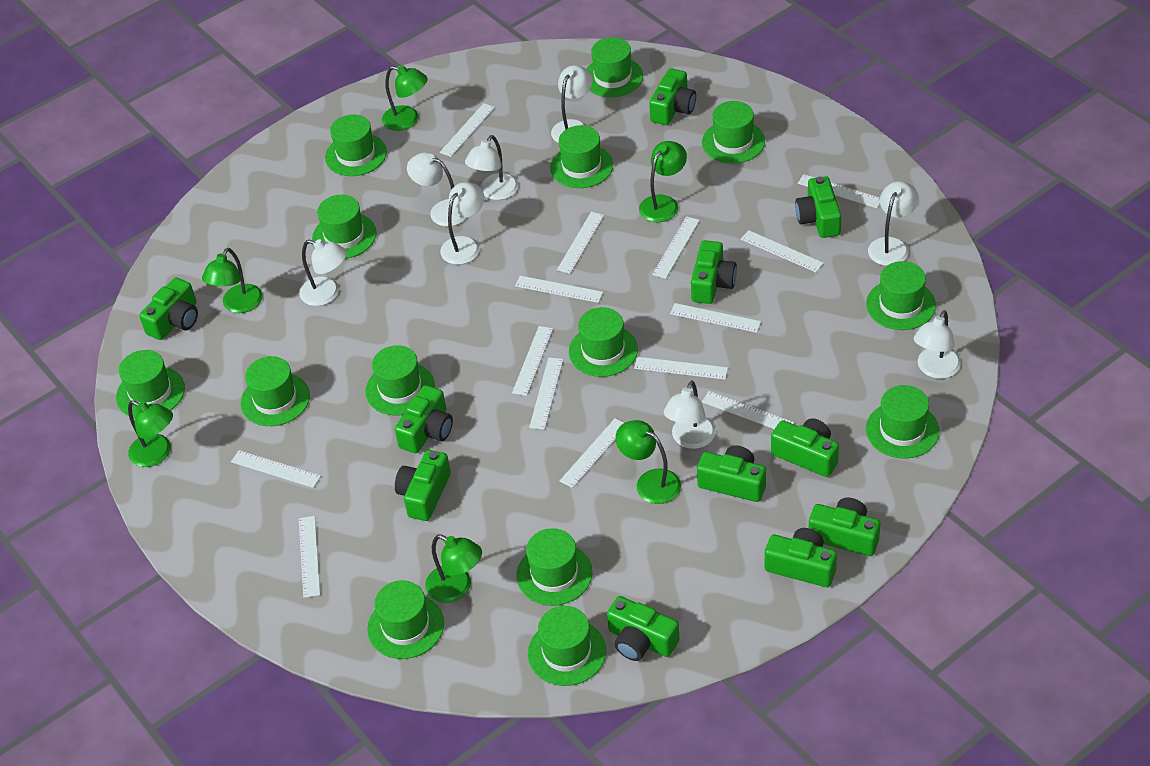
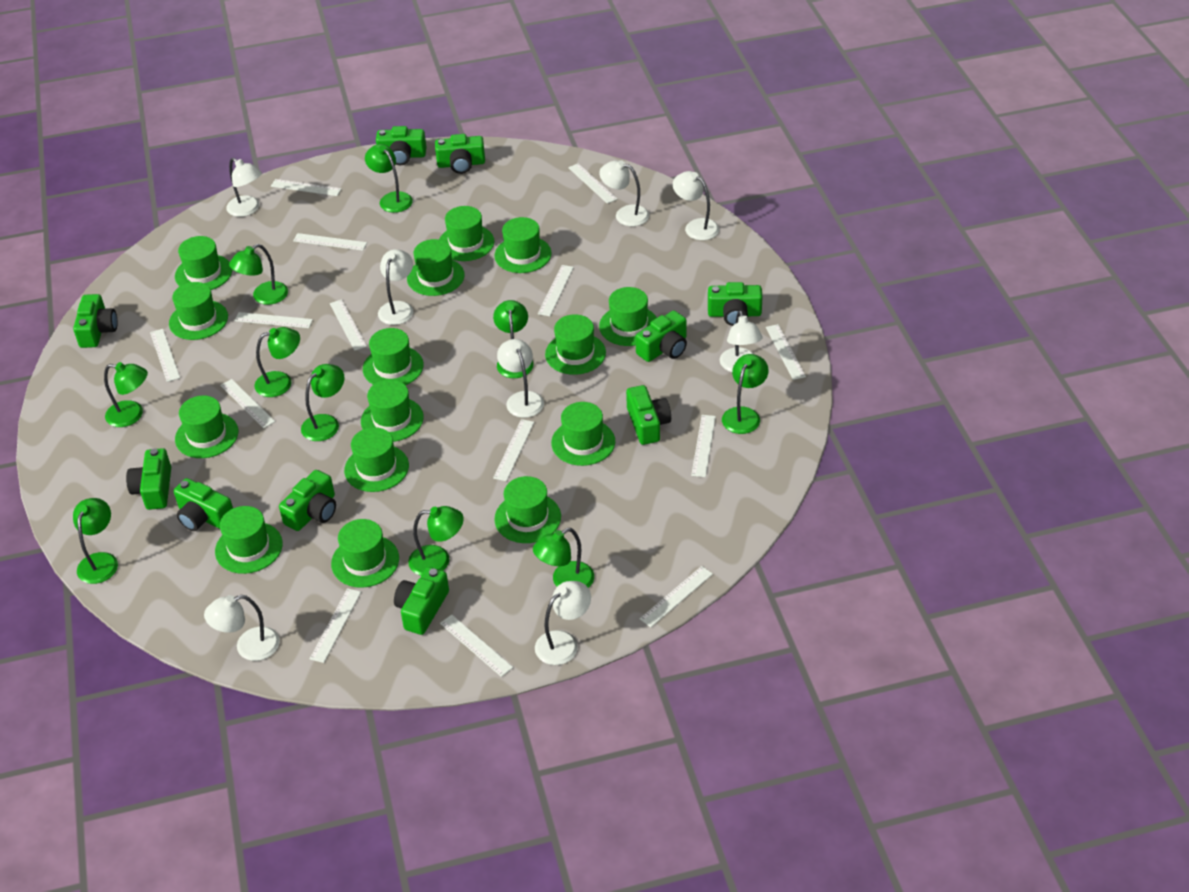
green camera: [139,278,198,340] [395,385,453,453] [395,450,451,521] [607,596,679,661] [649,68,696,125] [691,240,737,304] [697,445,766,502] [765,528,837,587] [771,418,839,477] [795,176,842,238] [809,498,880,556] = 11 -> [73,294,118,348] [126,448,171,510] [174,478,233,531] [279,470,336,531] [376,126,427,165] [394,567,449,635] [435,134,485,174] [626,385,671,445] [635,310,687,362] [708,282,762,326] = 10
green hat: [116,350,185,418] [241,356,310,426] [312,195,377,259] [325,114,387,176] [365,345,435,415] [367,580,444,659] [516,528,593,606] [528,606,606,686] [550,125,613,188] [569,307,638,377] [586,37,643,97] [702,101,765,164] [866,261,936,330] [866,385,940,459] = 14 -> [169,282,228,340] [175,236,232,290] [175,395,238,458] [215,506,283,574] [331,519,399,588] [344,427,409,492] [361,379,424,442] [363,328,424,385] [407,239,465,296] [439,206,494,261] [494,217,551,273] [494,476,561,543] [545,314,606,375] [551,402,615,466] [599,287,657,346] = 15
green lamp: [128,400,173,467] [202,248,263,313] [382,65,427,131] [425,535,482,603] [615,420,681,504] [639,141,687,222] = 6 -> [73,498,118,584] [104,362,148,427] [229,244,288,305] [254,327,300,397] [301,364,345,441] [365,144,413,213] [408,506,464,576] [493,300,534,378] [533,528,594,588] [722,354,769,434] = 10

